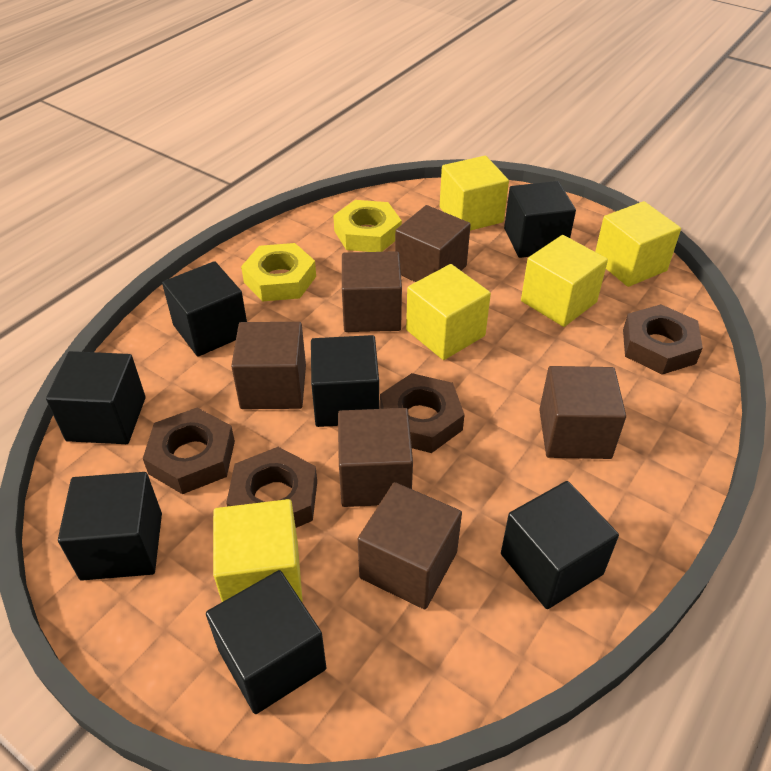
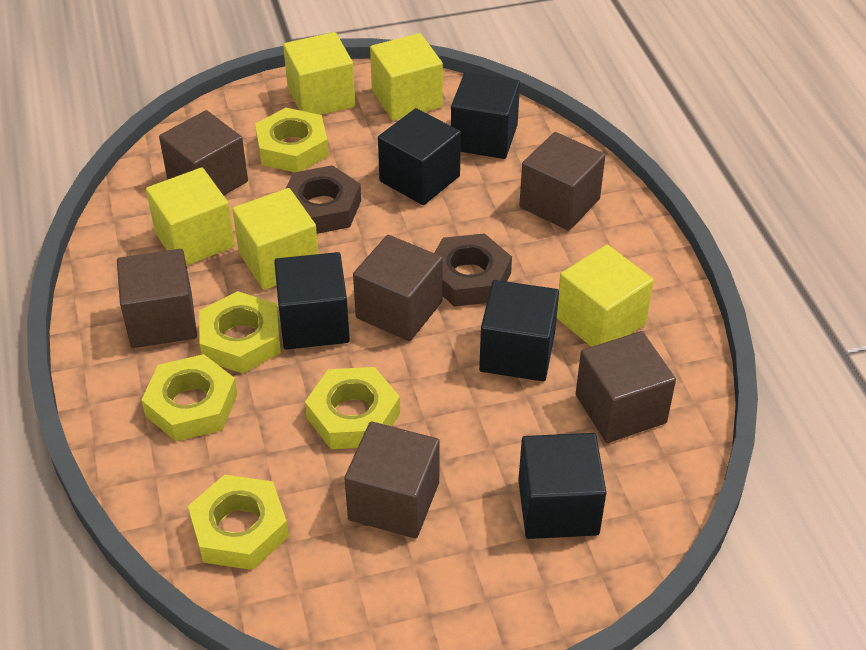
black cube: [46,351,145,444] [58,472,162,581] [162,261,247,357] [206,570,326,714] [311,335,379,427] [501,481,619,609] [504,181,576,258] = 7 -> [274,252,350,350] [378,108,461,205] [451,72,520,159] [479,280,559,381] [518,433,607,539] = 5
brown nut: [143,408,235,494] [226,447,317,528] [380,373,465,453] [623,304,703,375] = 4 -> [285,165,361,234] [434,233,512,307] = 2
yellow nut: [241,243,316,301] [333,200,402,252] = 2 -> [141,354,238,441] [188,474,289,570] [199,291,281,374] [255,108,329,172] [305,367,400,449] = 5

